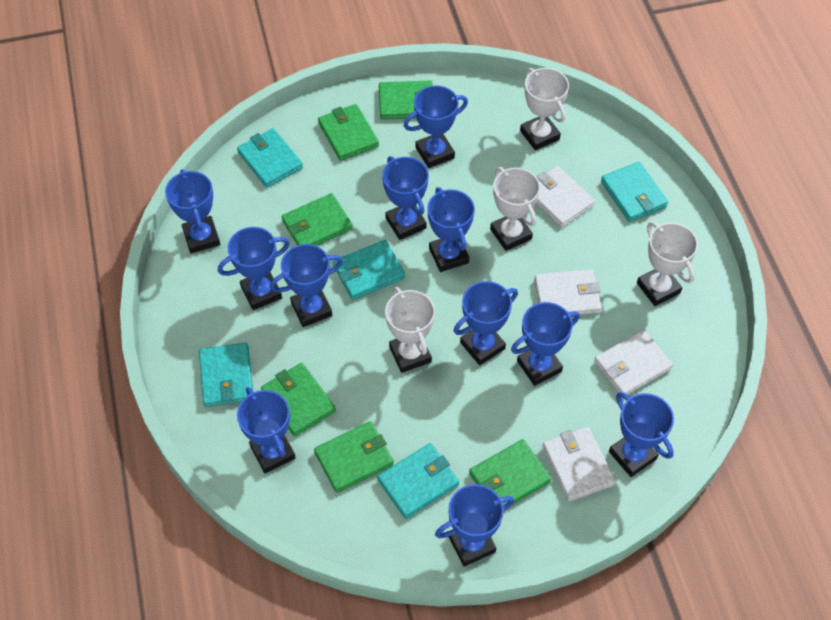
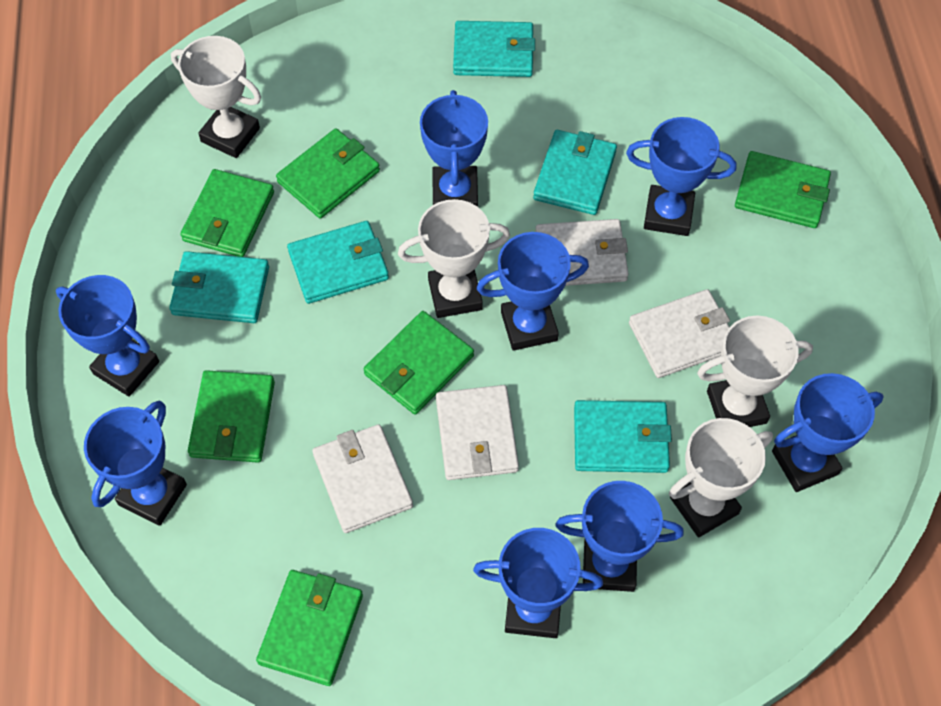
blue trophy: [165,169,220,253] [218,227,290,310] [237,387,296,473] [270,244,343,327] [382,156,429,240] [404,85,468,168] [427,187,475,272] [435,484,514,567] [454,281,518,365] [511,302,580,386] [609,392,674,477] = 11 -> [56,275,159,397] [84,400,187,526] [420,90,488,207] [473,528,603,638] [477,232,589,351] [555,481,684,592] [626,117,736,236] [772,373,883,492] = 8

